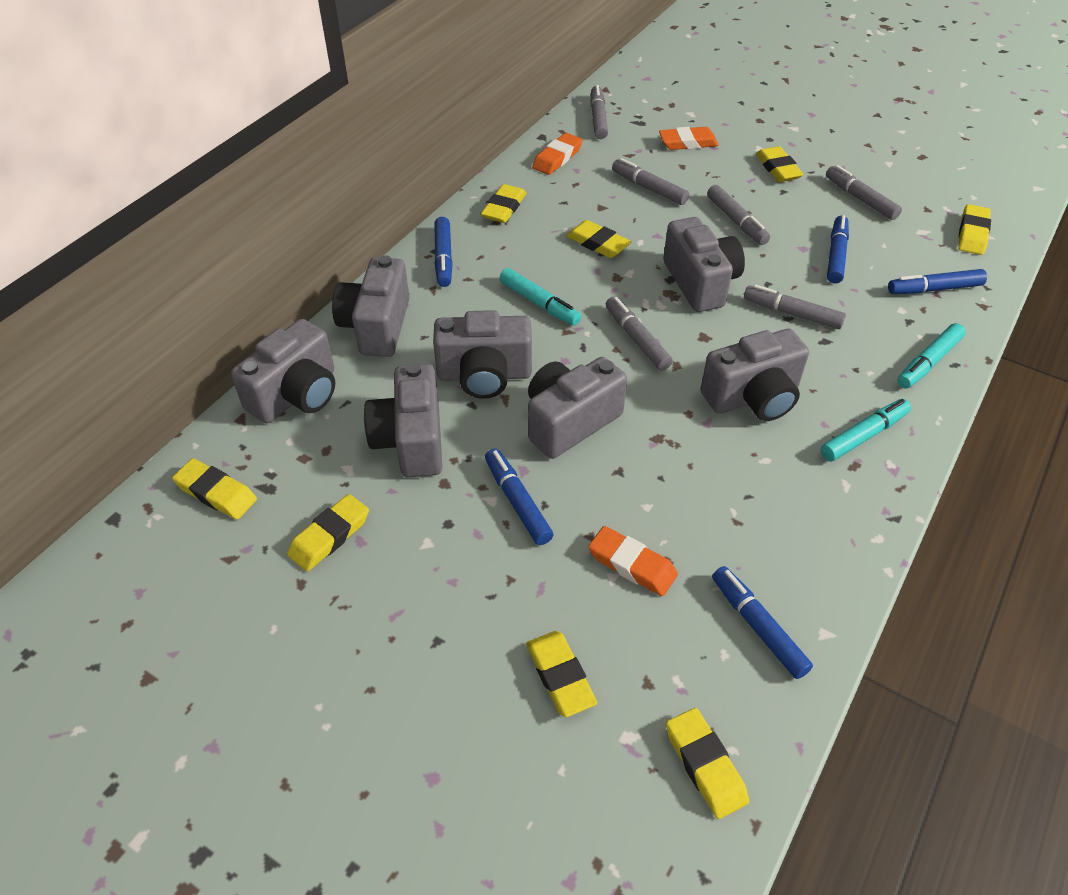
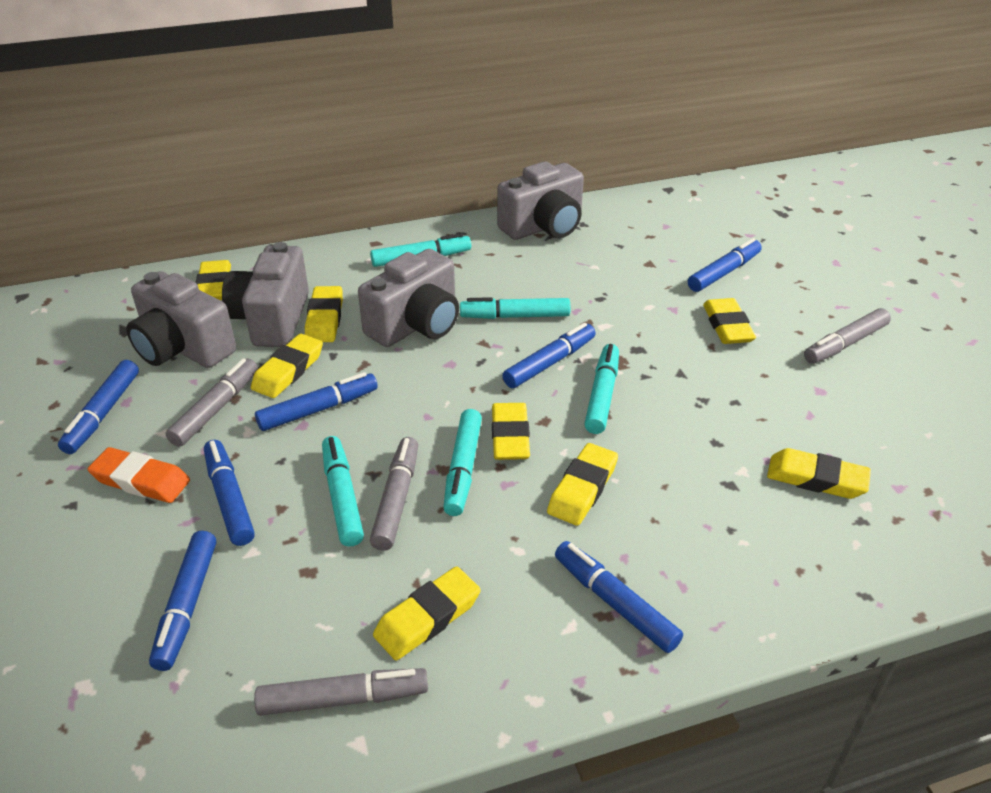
blue marker: [434,217,453,287] [485,448,553,545] [712,566,813,679] [827,215,849,284] [888,269,987,294] = 5 -> [58,360,139,454] [149,531,216,671] [204,440,255,546] [255,372,378,431] [502,323,595,388] [555,541,683,653] [688,238,762,292] = 7
grey camera: [231,319,335,424] [332,255,410,357] [364,363,442,477] [433,310,532,399] [528,357,627,459] [663,217,745,312] [701,329,809,421] = 7 -> [126,271,236,368] [222,242,309,347] [358,249,459,347] [497,161,584,240] = 4
grey marker: [590,85,608,139] [606,297,673,371] [612,158,689,205] [707,185,770,245] [744,284,846,329] [826,165,902,220] = 6 -> [166,358,258,447] [254,668,428,716] [370,437,418,551] [804,308,891,364] = 4
orange eraser: [532,133,583,175] [588,526,678,596] [659,127,718,150] = 3 -> [88,447,190,503] = 1
turquoise marker: [499,268,581,326] [821,399,911,462] [897,323,966,388] = 3 -> [322,436,364,547] [370,233,471,267] [443,409,482,516] [460,297,570,319] [584,344,619,434] = 5

